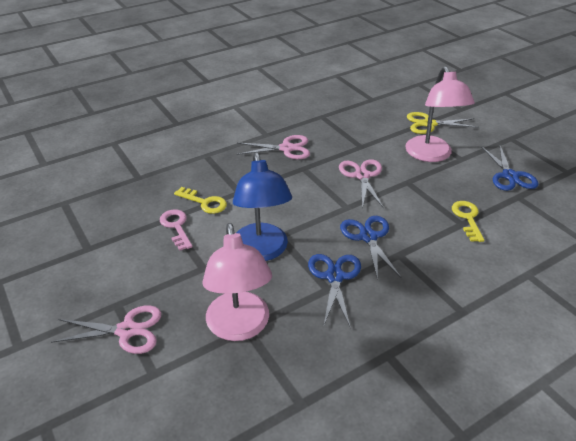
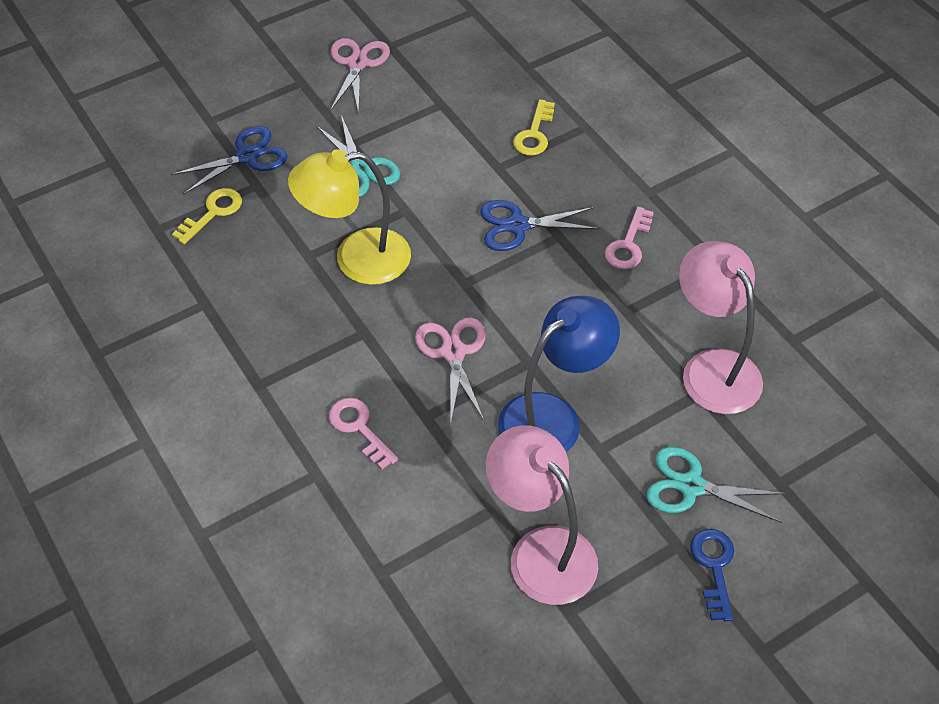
blue key: none = 0 -> [690,529,734,621] = 1
blue scissors: [308,254,361,329] [340,216,401,280] [481,146,539,191] = 3 -> [171,126,287,195] [480,200,599,251] = 2
pink key: [160,209,193,251] = 1 -> [329,398,398,470] [605,207,654,269] = 2
pink scissors: [51,305,162,354] [237,135,310,159] [339,159,384,209] = 3 -> [331,38,390,114] [415,317,486,421] = 2
turquoise scissors: none = 0 -> [316,115,400,197] [646,447,787,523] = 2
yellow lamp: none = 0 -> [288,149,411,285] = 1
yellow scissors: [407,112,479,134] = 1 -> none = 0

